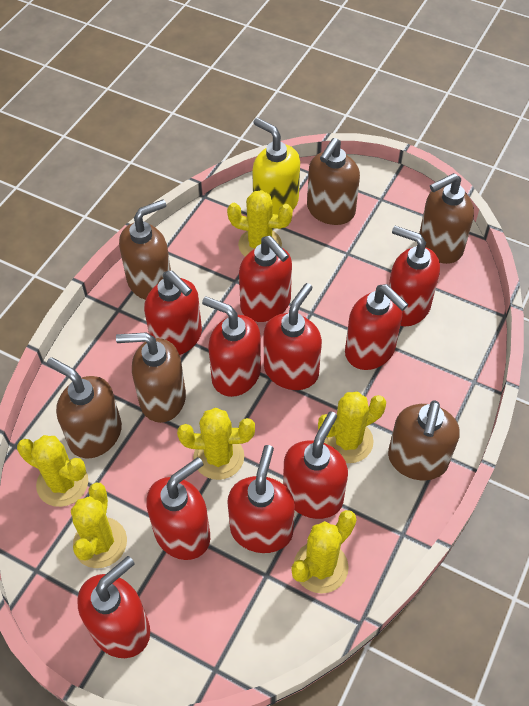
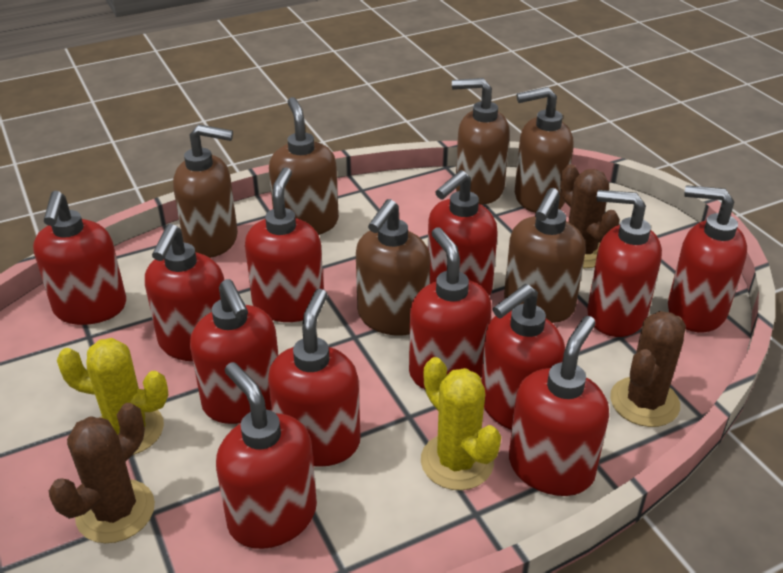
brown cactus: none = 0 -> [49,403,155,543] [560,164,620,268] [610,311,686,427] = 3
red soap dispenser: [77,556,150,658] [144,270,202,355] [146,457,210,560] [202,296,261,397] [227,445,295,553] [239,236,292,322] [264,283,322,390] [283,411,348,519] [345,284,408,370] [389,226,440,326] = 10 -> [33,191,126,325] [145,224,224,361] [190,279,279,424] [216,362,317,549] [245,167,324,322] [268,289,360,467] [409,227,492,389] [428,170,498,296] [481,284,565,430] [509,316,609,496] [587,190,662,337] [668,185,747,332] = 12
yellow cactus: [17,435,88,507] [71,483,127,568] [177,408,255,480] [227,190,293,257] [291,510,357,594] [318,392,386,463] = 6 -> [57,338,168,455] [421,357,501,490] = 2
yellow soap dispenser: [252,118,300,215] = 1 -> none = 0

